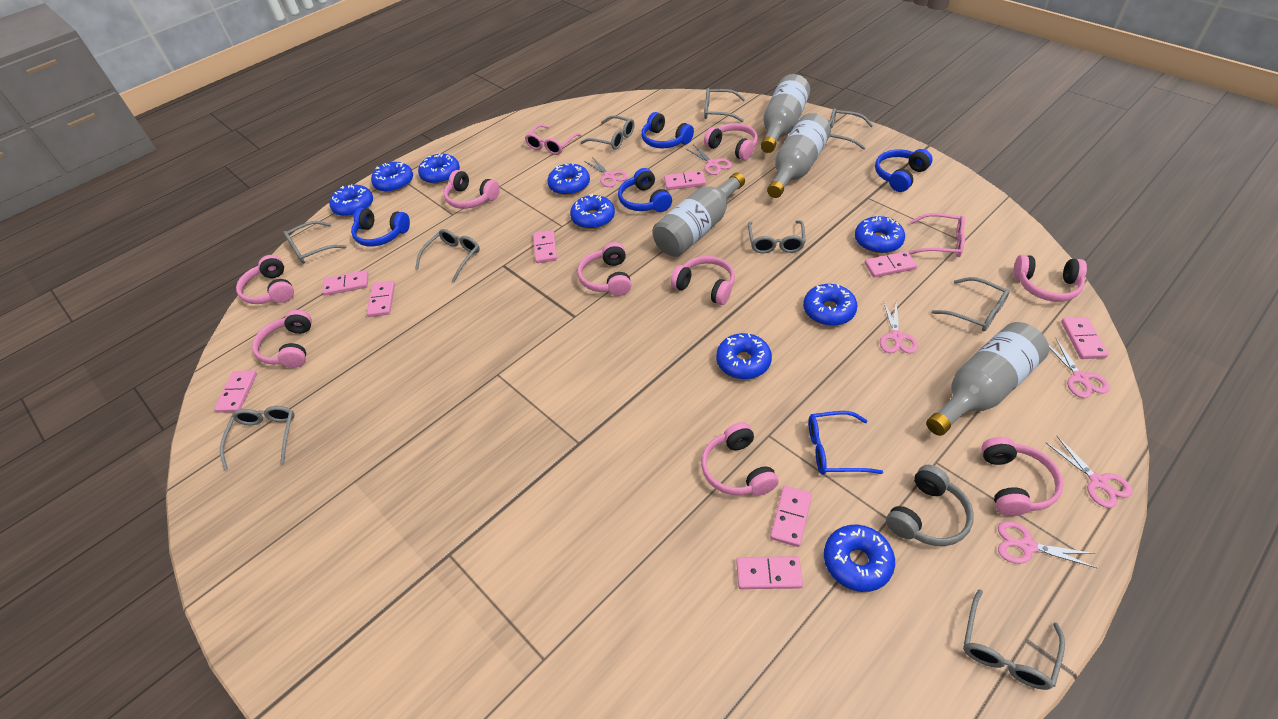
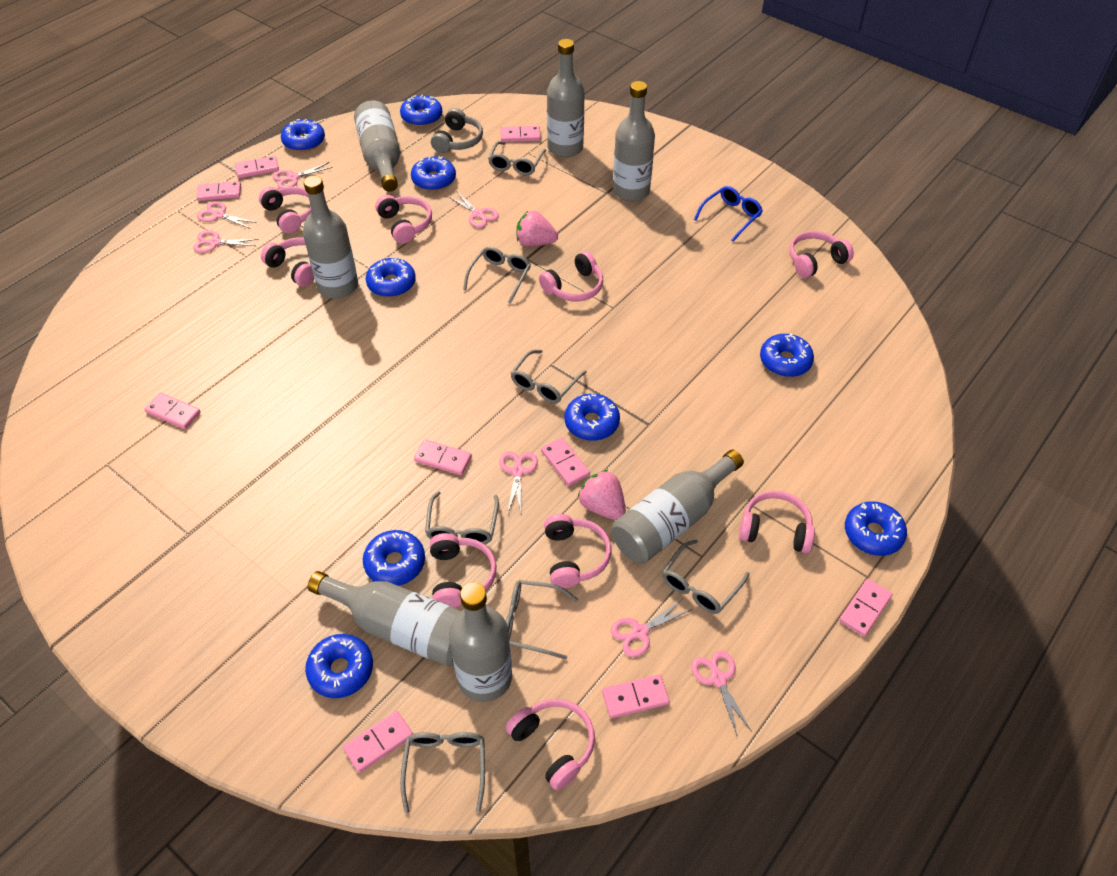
blue headphones: [351,208,410,246] [618,168,672,212] [642,112,694,148] [875,149,932,192] = 4 -> none = 0
grey bottle: [653,172,745,257] [761,74,810,153] [767,113,831,198] [926,322,1049,436] = 4 -> [303,175,358,299] [308,571,461,667] [354,100,400,192] [449,582,512,702] [547,39,585,158] [612,450,744,564] [613,81,655,202] = 7
grey glasses: [220,406,295,470] [283,221,347,264] [415,229,480,282] [580,115,634,150] [704,88,745,122] [748,220,806,253] [829,108,873,150] [931,277,1010,331] [963,589,1065,690] = 9 -> [400,732,485,813] [425,491,499,544] [463,247,531,304] [488,141,546,175] [506,580,579,660] [511,350,587,403] [662,540,750,614] = 7
pink glasses: [525,124,582,155] [909,213,965,257] = 2 -> none = 0
pink scissors: [584,157,628,187] [686,145,732,175] [880,301,918,353] [998,521,1097,568] [1045,435,1133,508] [1049,338,1110,398] = 6 -> [193,230,259,253] [197,201,257,229] [273,162,333,189] [448,191,499,228] [499,451,538,514] [611,599,692,657] [692,651,752,735] = 7
pink strawberry: none = 0 -> [516,211,558,247] [578,470,626,520] = 2

